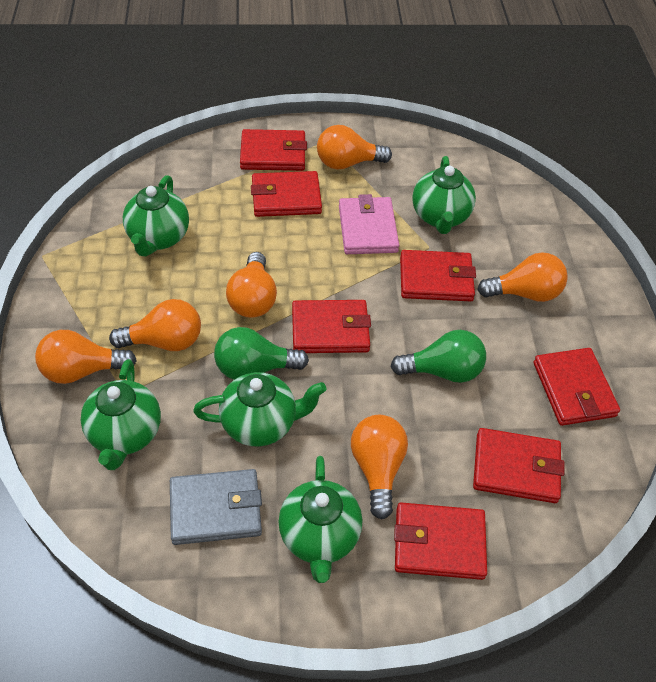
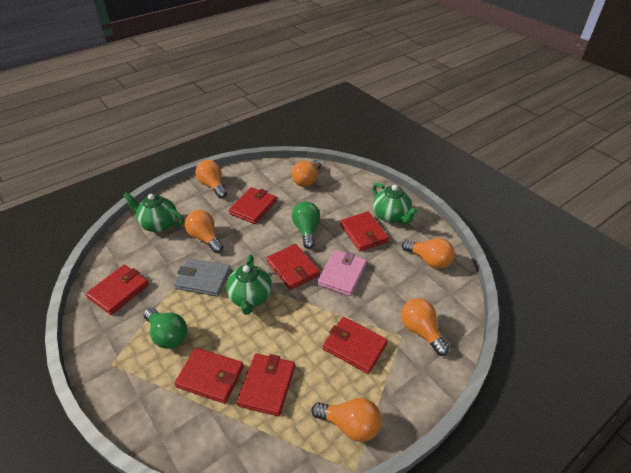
green teapot: [81,359,161,470] [123,175,189,257] [193,372,327,446] [278,456,362,583] [412,156,476,234] = 5 -> [123,192,184,232] [226,255,272,315] [372,183,418,224] = 3

